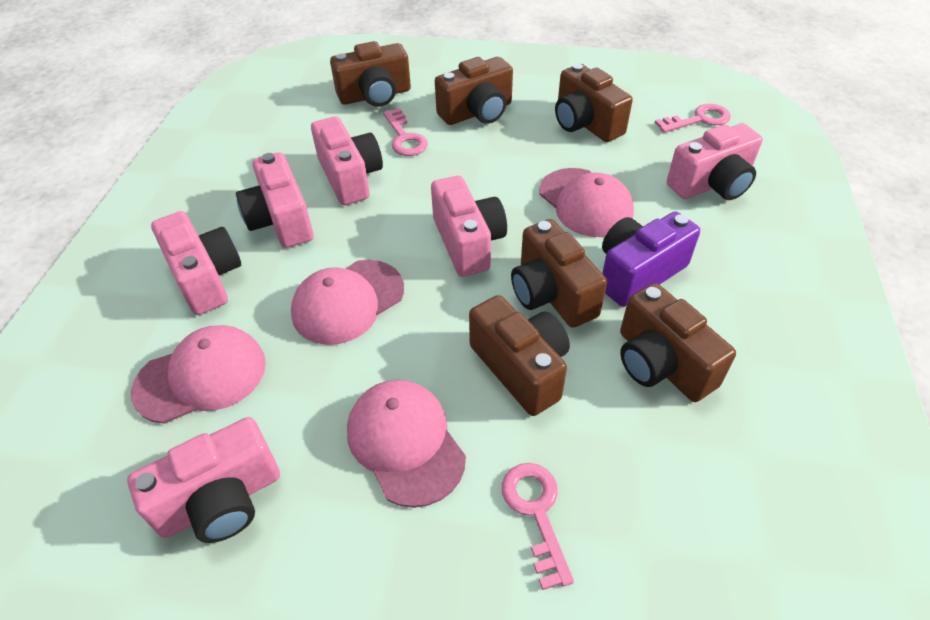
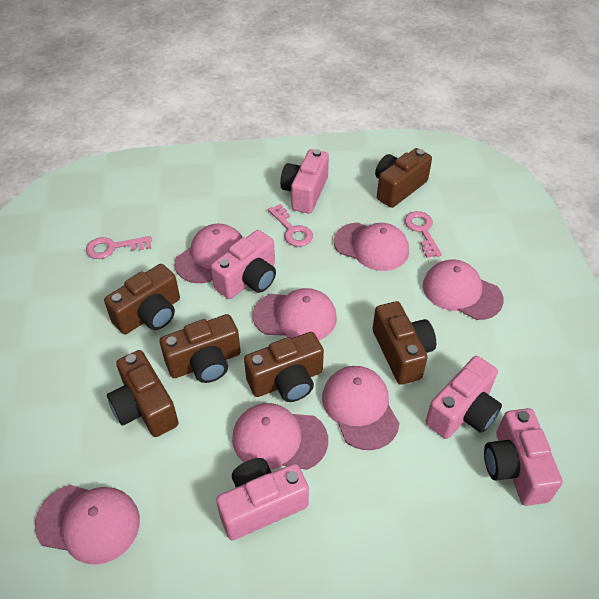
pink camera: [127,417,280,543] [151,211,241,315] [236,153,314,248] [311,116,383,205] [431,176,507,277] [667,123,763,200] = 6 -> [211,230,276,299] [216,458,309,540] [280,149,329,214] [426,356,502,439] [484,408,563,506] = 5
pink cap: [131,325,266,424] [291,260,404,345] [347,380,466,508] [539,168,634,237] = 4 -> [35,485,140,565] [175,224,243,283] [232,403,328,470] [253,288,337,340] [322,366,400,450] [334,222,409,271] [423,259,504,320] = 7
purple camera: [602,211,700,307] = 1 -> none = 0

